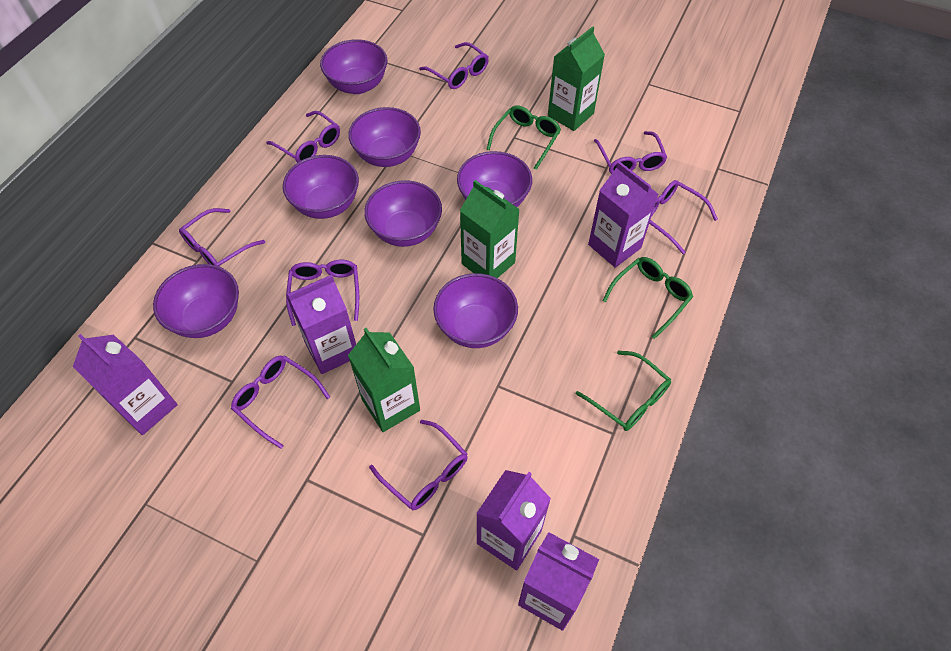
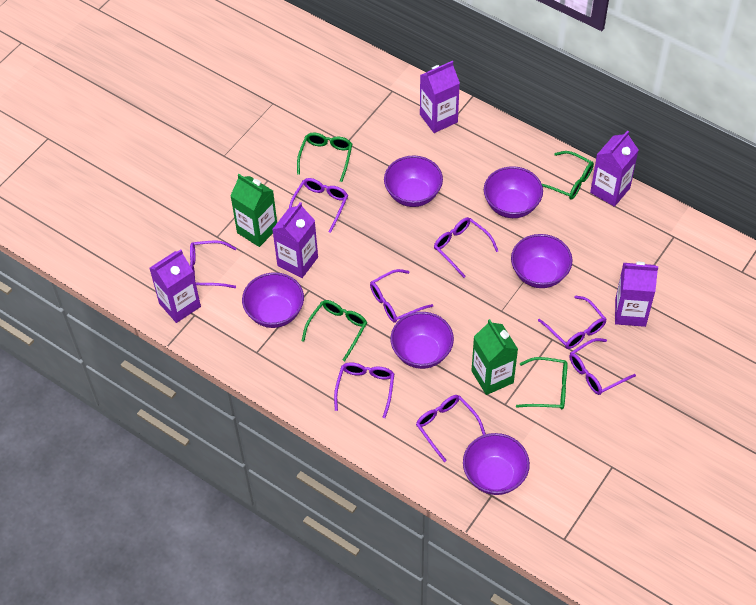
green carton: [348,328,420,432] [460,180,520,278] [548,26,605,131] = 3 -> [230,174,277,247] [471,319,518,395] = 2
green glasses: [487,105,561,170] [576,351,671,431] [602,257,693,339] = 3 -> [297,132,352,182] [302,300,367,361] [516,357,568,409] [542,151,594,200] = 4
purple bowl: [153,264,239,338] [283,155,359,219] [320,39,387,94] [348,107,421,167] [364,180,442,247] [433,273,518,348] [457,151,532,207] = 7 -> [242,272,304,328] [384,155,443,207] [390,312,454,369] [463,433,530,495] [484,166,543,218] [511,234,572,288] = 6

